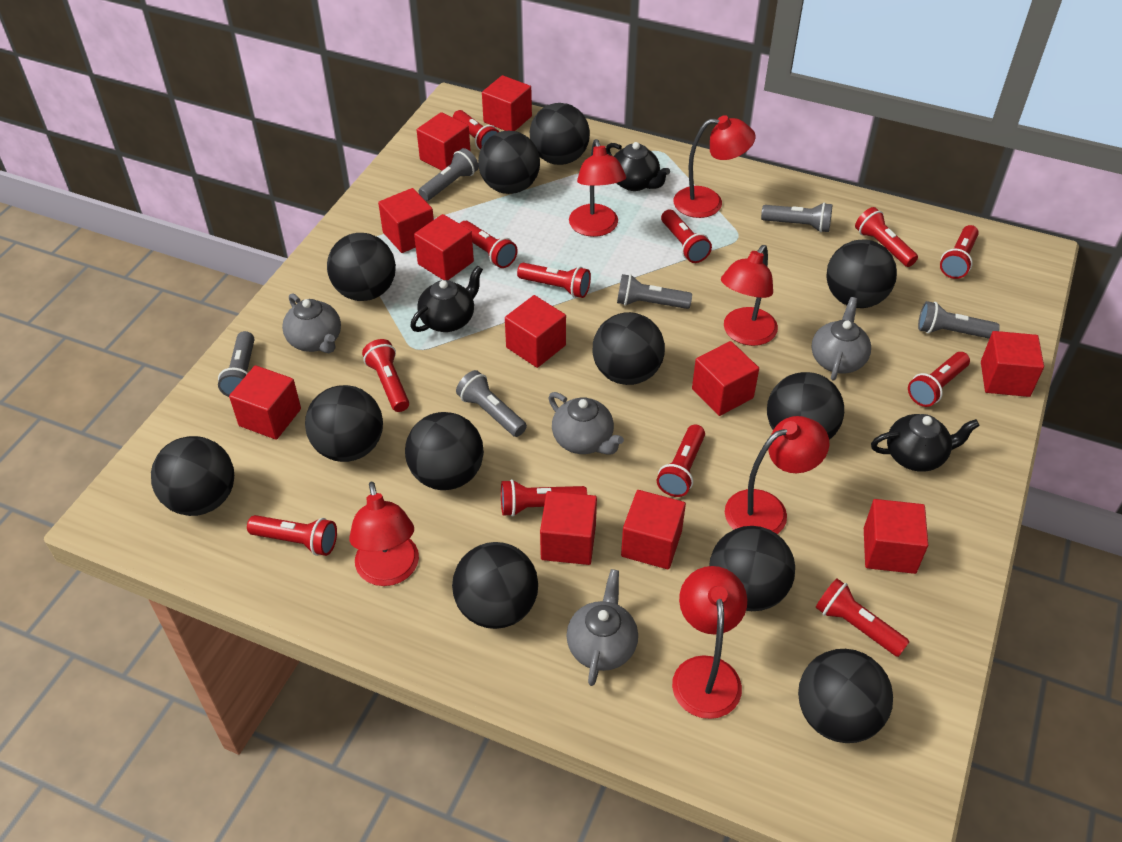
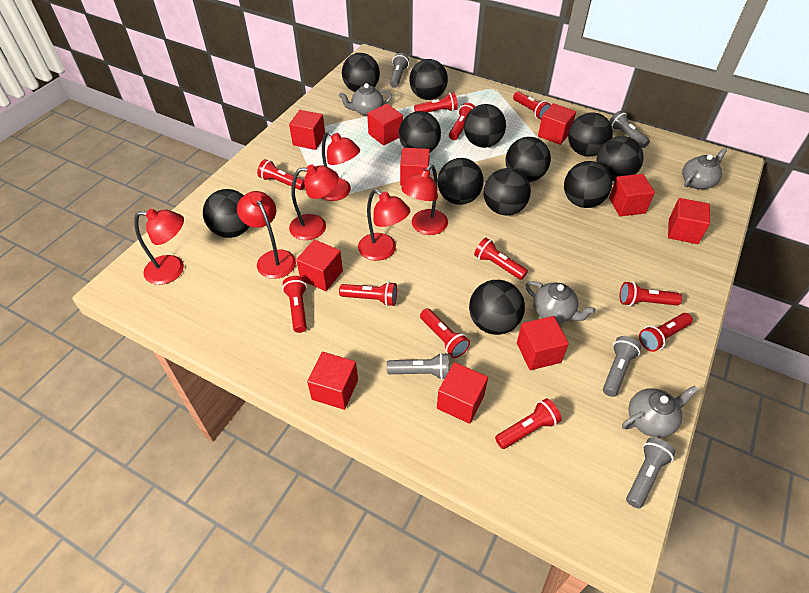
black teapot: [410,265,483,332] [606,142,670,191] [871,414,980,472] = 3 -> none = 0
grey flashlight: [218,331,255,397] [419,148,479,201] [456,370,527,437] [617,274,692,309] [761,202,832,233] [918,301,1000,339] = 6 -> [387,353,449,380] [390,53,409,88] [603,336,641,397] [609,111,650,148] [626,437,675,508] = 5
red cube: [229,365,301,440] [378,188,434,253] [414,214,474,280] [417,112,471,171] [482,75,532,131] [505,295,566,368] [540,491,597,565] [621,490,686,569] [692,341,759,416] [864,499,928,574] [981,331,1044,397] = 11 -> [289,110,325,150] [296,240,343,291] [307,352,358,410] [367,104,403,146] [400,148,430,186] [437,362,488,424] [517,316,569,370] [538,103,576,145] [609,174,655,216] [668,198,710,244] = 10
red flashlight: [247,515,337,556] [362,339,409,412] [453,110,499,150] [460,221,518,268] [501,479,587,517] [517,263,591,298] [657,425,705,497] [661,210,712,263] [815,578,909,657] [855,207,918,267] [908,352,970,407] [940,225,979,279] = 12 -> [257,159,305,190] [282,276,307,333] [339,282,397,306] [414,93,458,113] [420,308,470,358] [449,103,475,140] [474,238,528,280] [495,398,562,449] [513,91,551,119] [619,282,682,306] [639,313,693,352] = 11

